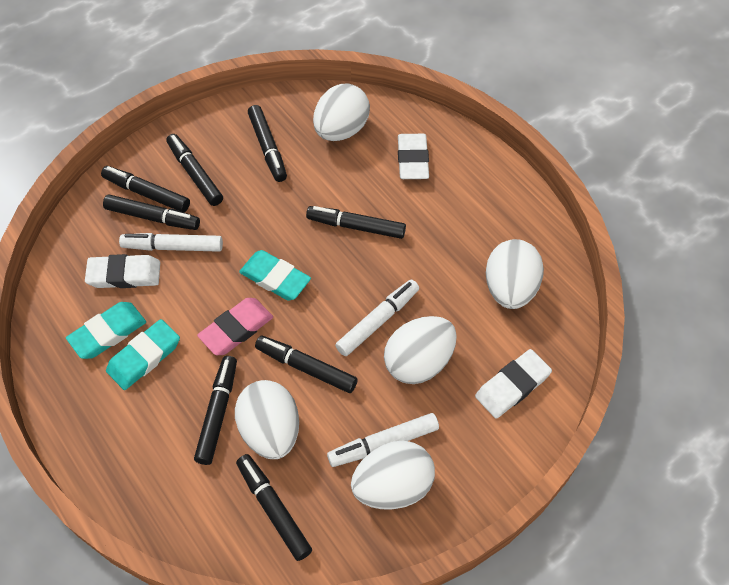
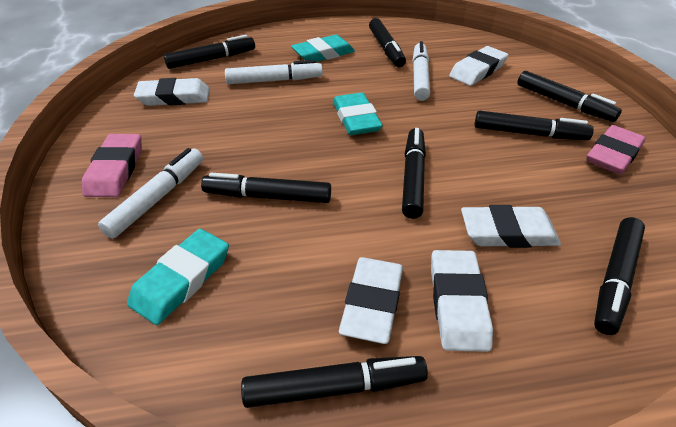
pink eraser: [197,298,273,355] = 1 -> [82,134,142,197] [586,125,646,174] = 2
white egg: [235,380,299,459] [313,84,370,141] [351,441,435,510] [384,316,457,384] [486,239,544,309] = 5 -> none = 0
white eraser: [85,254,160,288] [398,134,429,179] [475,349,552,418] = 3 -> [134,78,210,106] [339,257,403,344] [431,250,493,352] [449,46,508,86] [461,205,561,248] = 5

